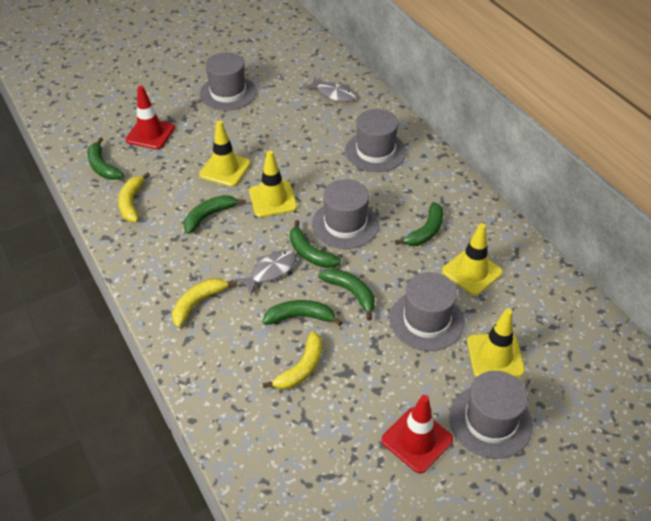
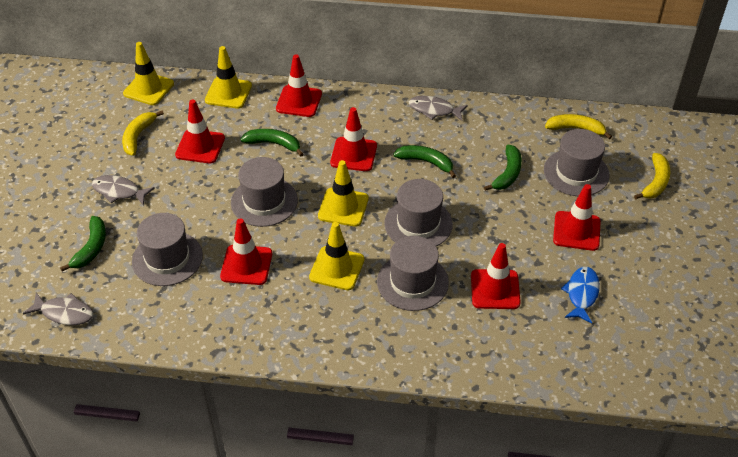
blue fish: none = 0 -> [561,267,600,324] = 1
green banana: [87,137,124,180] [184,195,246,234] [263,300,342,326] [290,220,341,268] [318,268,375,320] [395,202,443,246] = 6 -> [60,216,106,272] [240,129,303,156] [393,145,456,178] [484,145,522,191] = 4
grey fish: [234,250,297,295] [304,78,356,102] = 2 -> [23,293,94,325] [92,175,155,206] [409,96,468,121] = 3
red traffic cone: [125,86,175,149] [381,395,453,474] = 2 -> [175,99,225,163] [220,218,272,285] [276,54,322,117] [330,107,377,171] [471,243,521,309] [553,184,601,251] = 6

